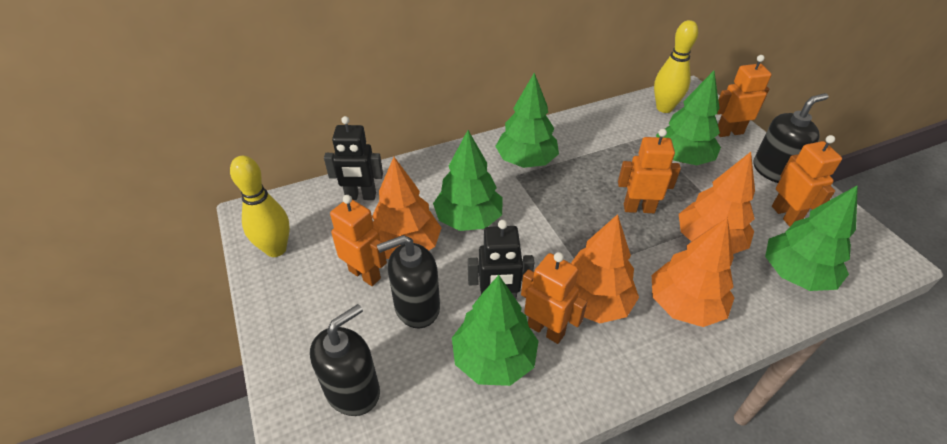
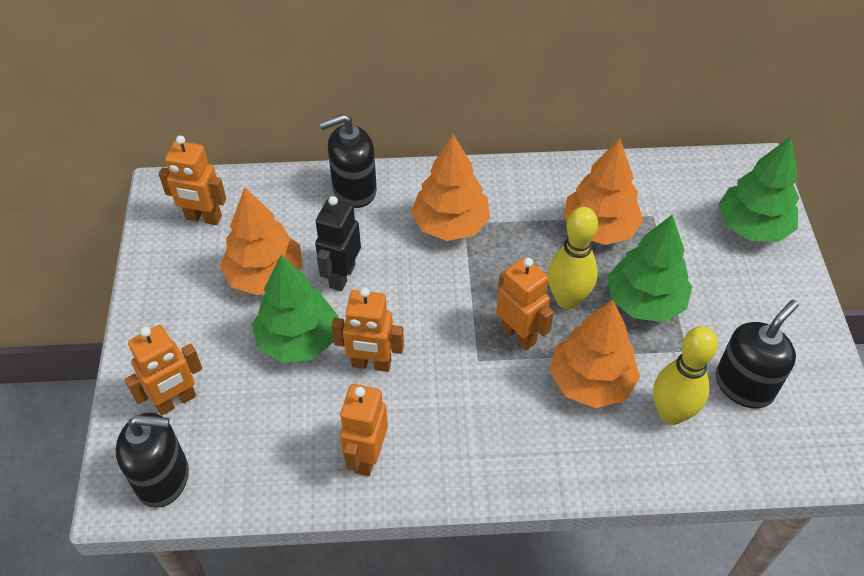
black robot: [324,116,383,200] [468,220,534,300] = 2 -> [315,196,361,291] = 1
green tree: [433,130,503,231] [452,275,539,386] [495,73,559,168] [656,71,721,165] [765,185,858,291] = 5 -> [252,256,339,363] [608,215,692,322] [718,137,799,242] = 3

